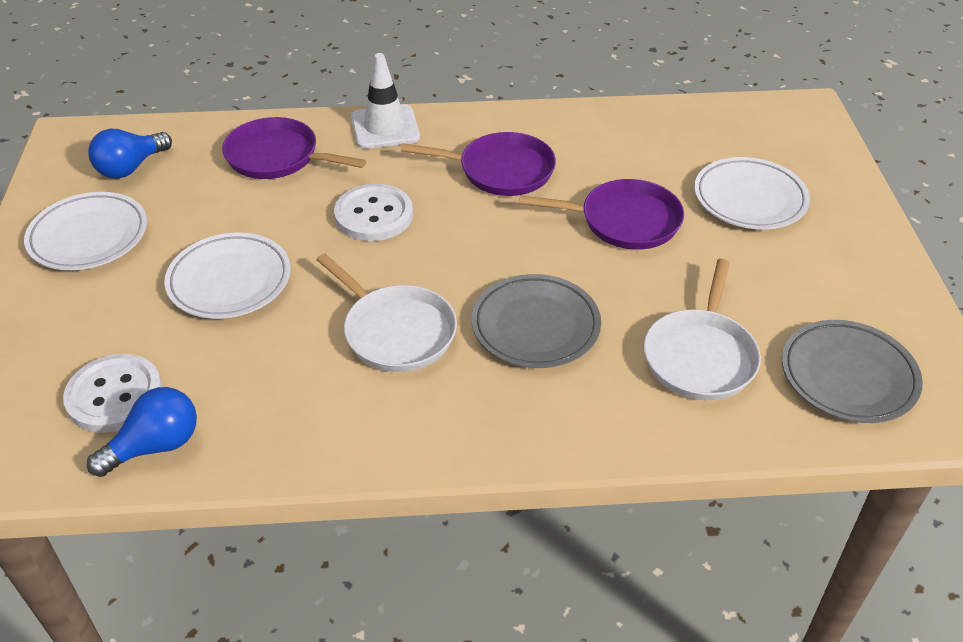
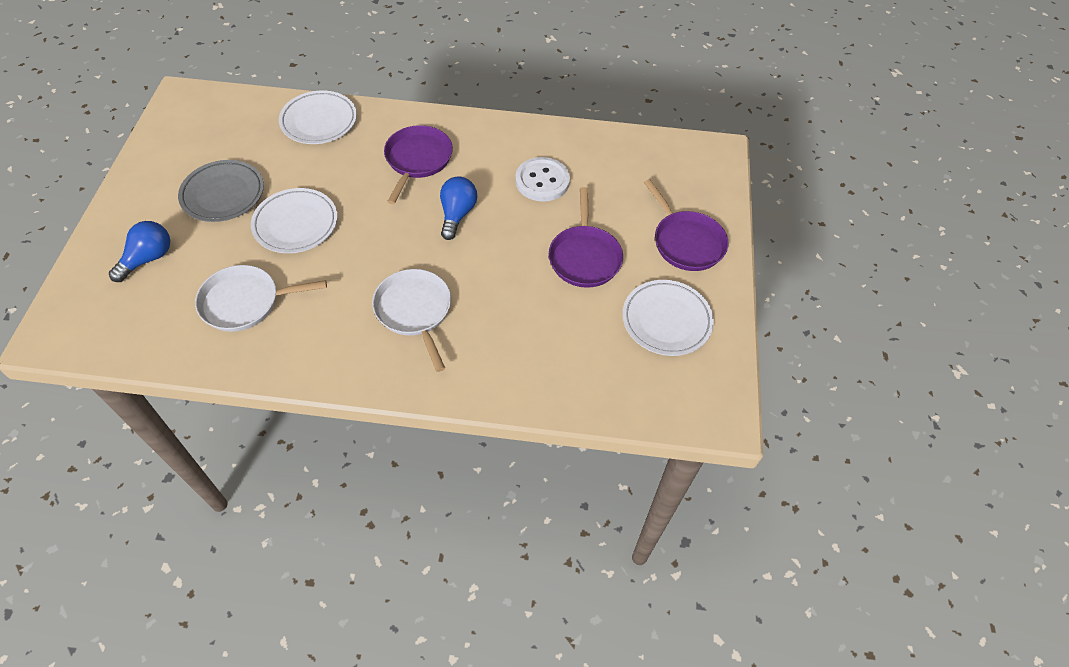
grey plate: [472,274,601,368] [782,320,923,423] = 2 -> [178,160,264,222] = 1
white button: [63,354,162,433] [334,184,413,241] = 2 -> [515,157,570,202] = 1
white traffic cone: [351,53,420,149] = 1 -> none = 0

